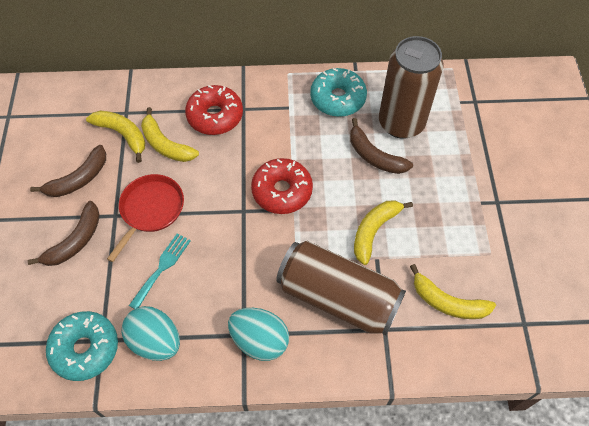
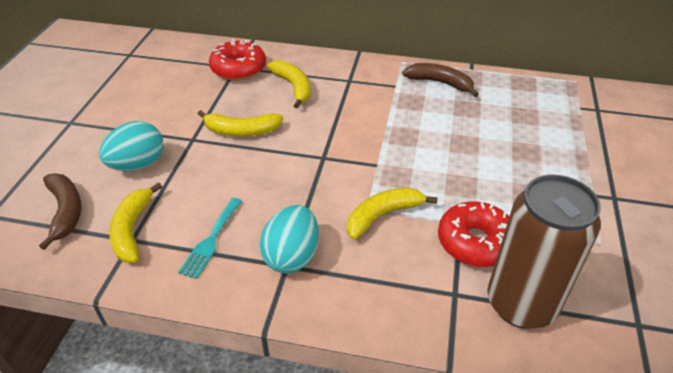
brown banana: [28,201,100,266] [30,145,106,197] [350,118,413,174] = 3 -> [39,174,81,250] [402,63,479,97] = 2
brown can: [276,241,406,336] [379,36,443,139] = 2 -> [487,175,601,329] = 1
red pan: [107,174,184,262] = 1 -> none = 0
turquoise donut: [46,311,118,381] [310,68,367,117] = 2 -> none = 0

